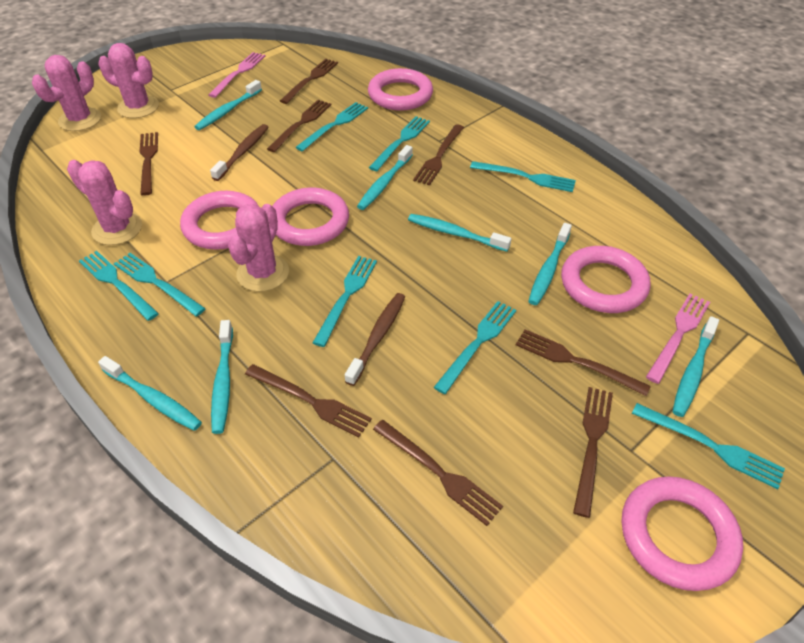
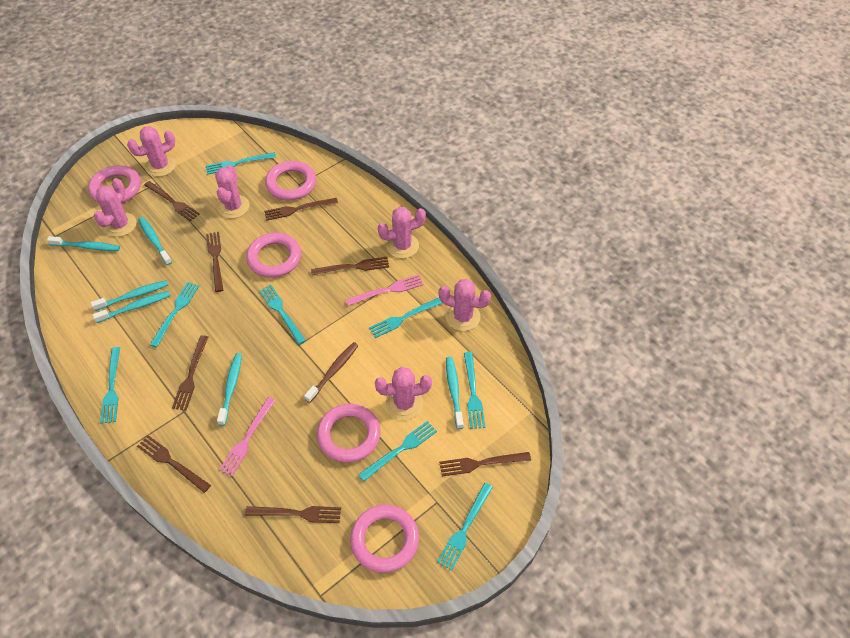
brown toothbrush: [210,124,269,181] [345,293,405,386] = 2 -> [304,342,359,403] = 1
pink cactus: [32,55,101,131] [67,160,142,245] [98,43,159,118] [228,204,289,292] = 4 -> [93,178,137,237] [127,126,176,177] [215,165,249,218] [375,367,432,420] [378,207,426,258] [439,279,491,331] = 6
turquoise toothbrush: [98,356,202,431] [194,80,262,130] [211,320,233,434] [357,145,413,210] [408,214,511,252] [528,223,572,305] [673,316,719,417] = 7 -> [47,236,120,251] [91,280,168,311] [93,291,171,323] [138,217,172,265] [217,353,242,426] [446,357,464,429] = 6

